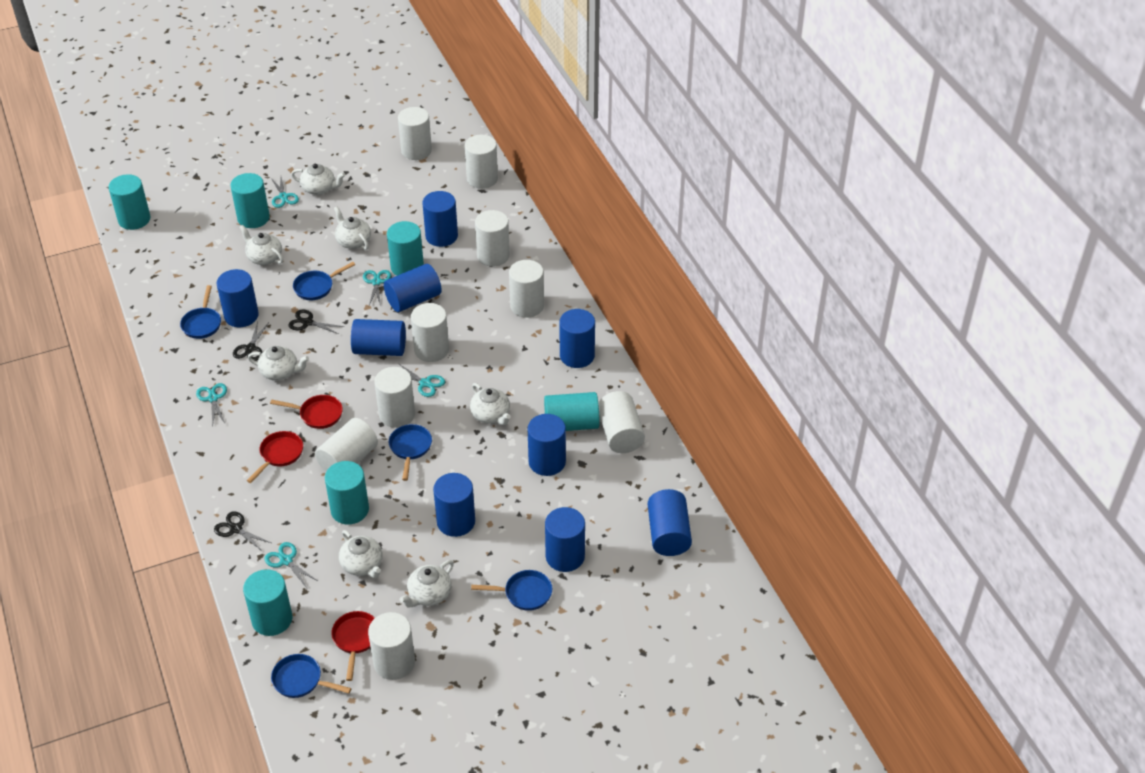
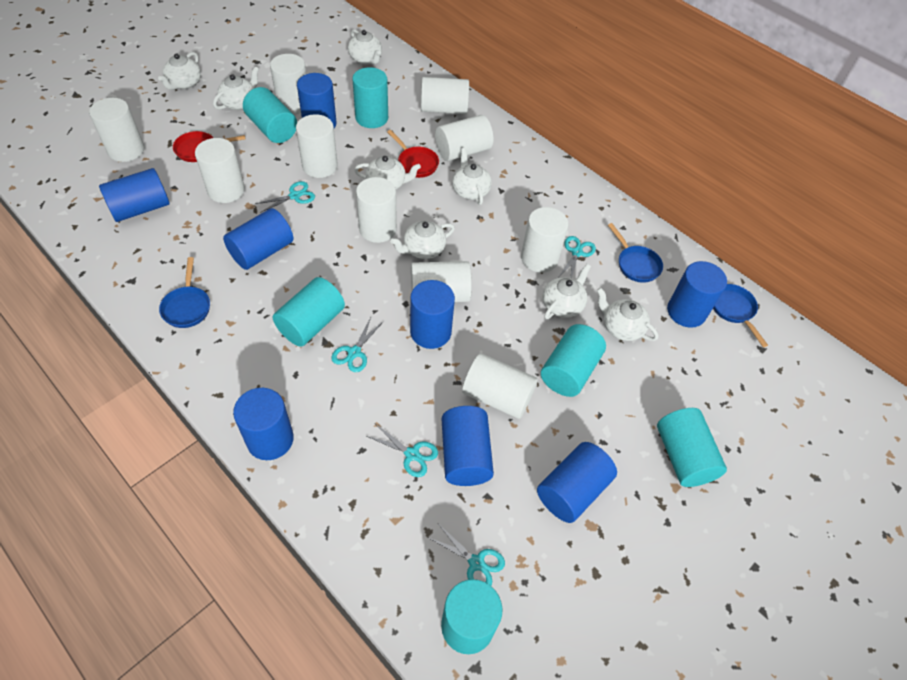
black scissors: [214,511,271,552] [233,322,269,361] [288,310,344,334] = 3 -> none = 0
blue cylinder: [217,269,259,327] [351,319,406,356] [384,264,442,312] [422,191,458,247] [433,473,475,537] [528,414,566,476] [545,507,585,572] [559,309,595,368] [648,489,692,556] = 9 -> [99,168,170,222] [223,208,293,270] [233,388,294,460] [297,73,337,128] [410,280,455,349] [442,406,494,486] [537,442,617,523] [667,261,727,328] = 8
blue pan: [180,285,221,339] [271,654,351,698] [293,262,355,300] [389,424,432,481] [471,570,552,611] = 5 -> [159,257,210,328] [608,223,663,283] [713,284,768,347] = 3
red pan: [247,431,303,483] [270,395,343,429] [331,611,375,681] = 3 -> [173,131,246,162] [387,130,439,178] = 2
white cylinder: [315,418,378,472] [368,612,415,680] [374,367,415,428] [398,107,432,160] [411,303,449,362] [465,135,498,189] [475,210,510,266] [509,260,544,318] [598,391,645,453] = 9 -> [89,98,144,162] [195,138,245,203] [270,54,306,114] [296,114,338,178] [356,177,397,243] [411,261,472,302] [421,77,469,114] [435,115,493,161] [462,353,538,419] [521,207,568,273] = 10
white teapot: [239,225,283,265] [248,346,309,381] [291,164,345,195] [334,206,371,250] [339,530,383,578] [400,560,454,608] [470,383,510,425] = 7 -> [158,52,201,90] [213,66,259,110] [348,29,382,64] [354,156,421,189] [390,221,455,259] [452,148,492,205] [543,264,591,319] [597,288,658,341] = 8

